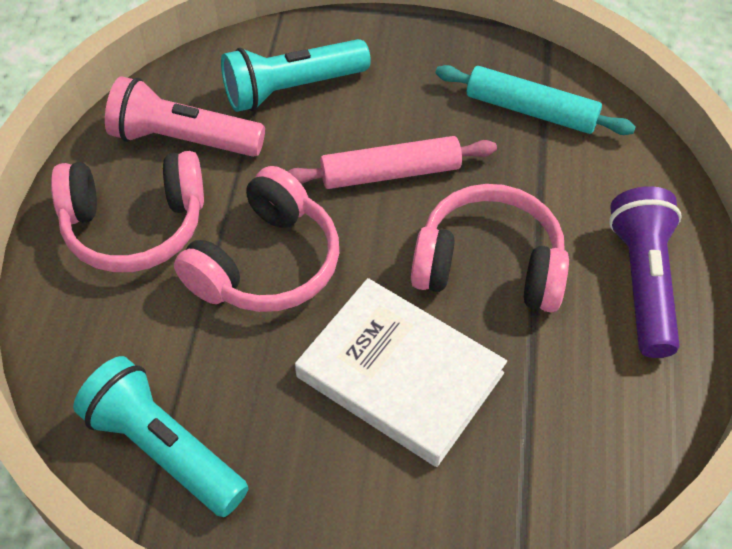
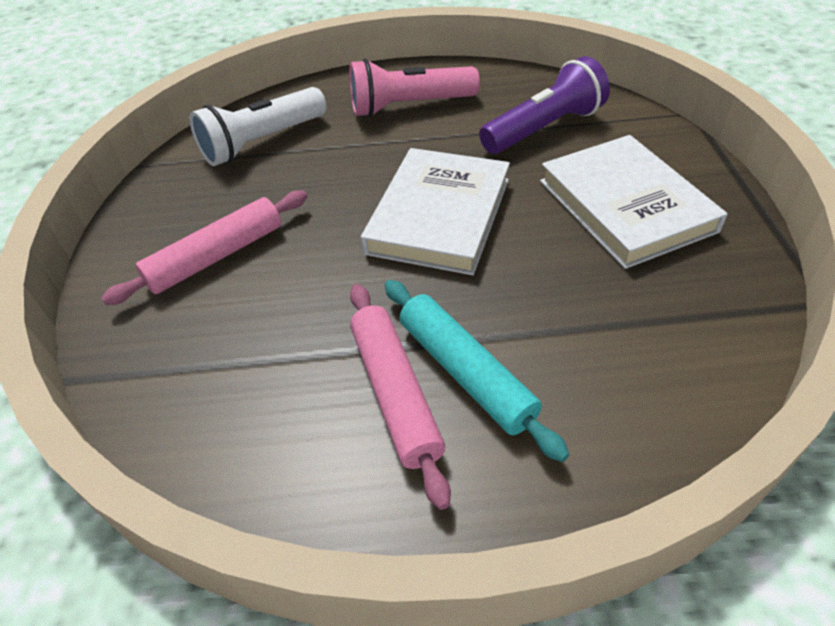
pink headphones: [51,151,204,272] [174,166,339,312] [411,184,569,312] = 3 -> none = 0
pink rolling pin: [287,136,497,189] = 1 -> [101,190,307,305] [350,284,451,510] = 2
turquoise flashlight: [73,356,249,517] [221,39,371,112] = 2 -> none = 0
white book: [295,278,507,467] = 1 -> [361,148,510,275] [540,135,728,269] = 2
white flashlight: none = 0 -> [189,87,327,166] = 1

